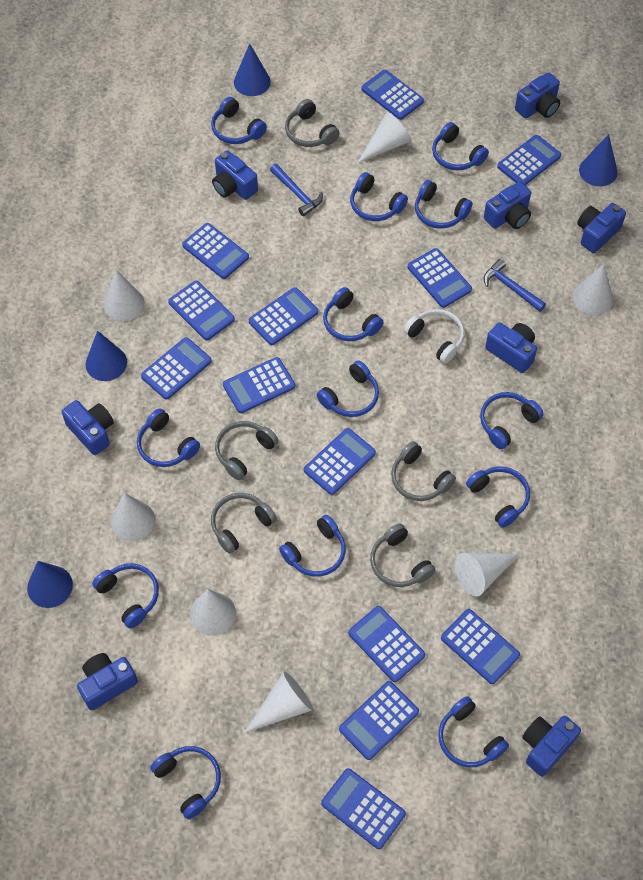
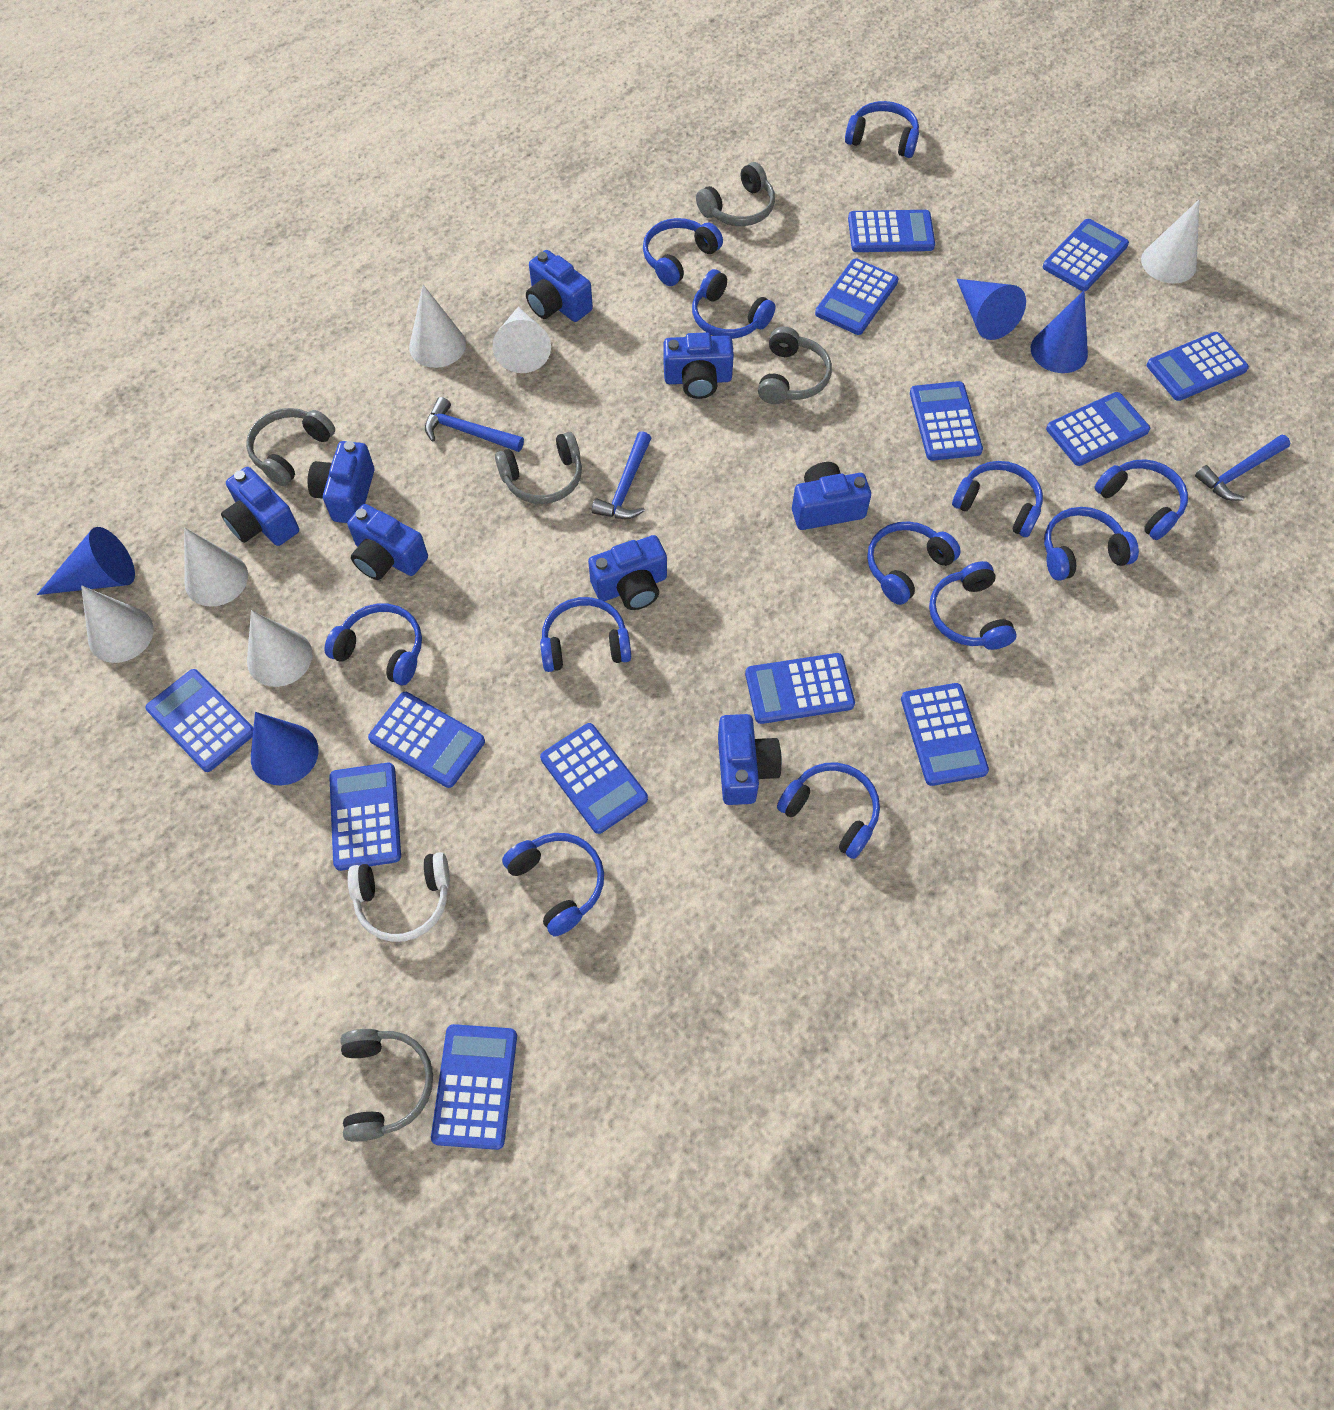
blue hammer: [270,164,323,216] [484,259,546,312] = 2 -> [425,397,524,452] [592,431,651,519] [1195,435,1290,501] = 3
blue headphones: [92,563,159,628] [137,409,200,467] [150,746,221,819] [211,97,267,144] [279,515,346,577] [317,360,379,417] [323,287,384,341] [350,172,408,221] [415,180,472,229] [432,122,489,171] [438,696,509,767] [466,466,530,528] [480,392,543,449] = 13 -> [324,604,422,685] [502,833,604,937] [540,597,631,672] [643,218,723,286] [692,269,776,339] [777,762,880,859] [845,101,919,158] [867,521,961,605] [929,561,1017,650] [952,461,1043,537] [1044,507,1139,581] [1095,460,1188,540] = 12
white cone: [104,270,144,321] [111,493,155,541] [190,589,236,636] [244,671,313,733] [357,111,412,163] [455,553,519,596] [573,264,613,315] = 7 -> [81,585,154,663] [184,528,248,607] [247,610,312,687] [409,285,466,368] [492,307,551,373] [1141,199,1200,284] = 6

